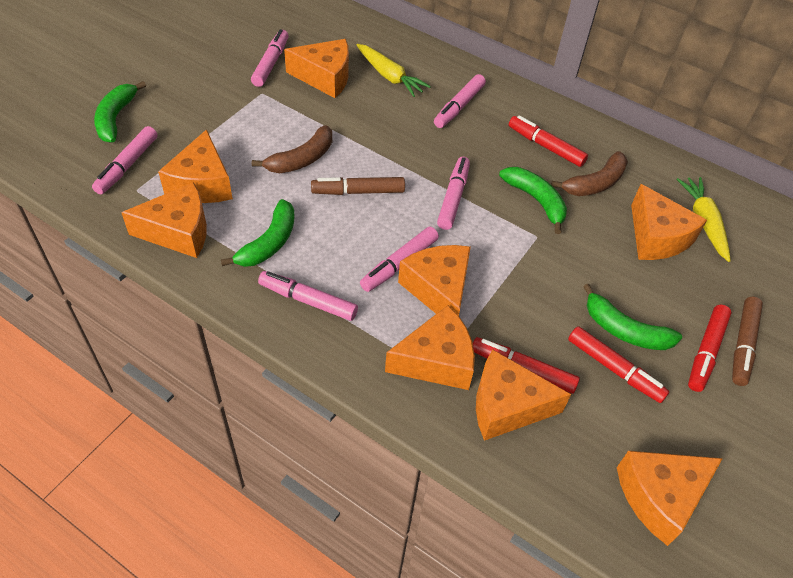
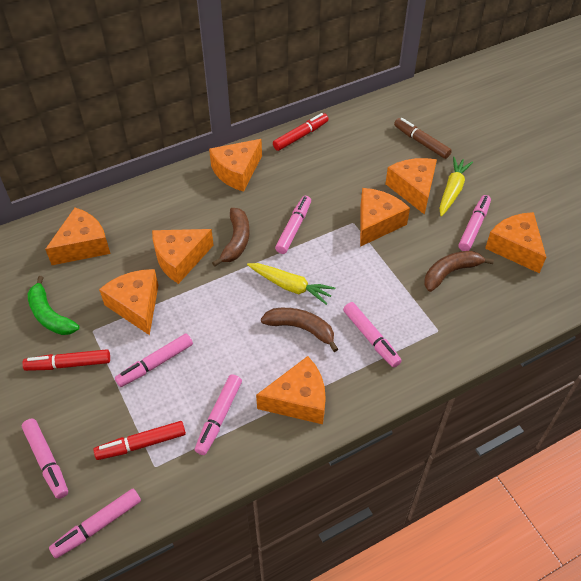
brown banana: [252,125,332,173] [551,151,628,196] = 2 -> [212,208,250,266] [261,308,338,352] [424,251,494,292] = 3
brown marker: [311,177,405,195] [732,297,763,386] = 2 -> [394,118,452,159] = 1
green banana: [94,81,146,142] [221,199,295,267] [499,167,567,234] [583,284,682,350] = 4 -> [28,276,79,335] = 1
pink marker: [92,126,158,194] [251,29,289,87] [258,271,358,321] [360,227,439,292] [434,74,486,128] [437,157,470,230] = 6 -> [22,419,68,499] [49,489,141,559] [115,333,193,387] [195,374,242,455] [275,196,311,254] [343,302,402,367] [458,195,491,251] = 7
red marker: [473,337,580,394] [509,115,588,167] [568,326,669,403] [688,305,732,392] = 4 -> [22,349,110,371] [93,421,186,460] [273,113,329,151] = 3

